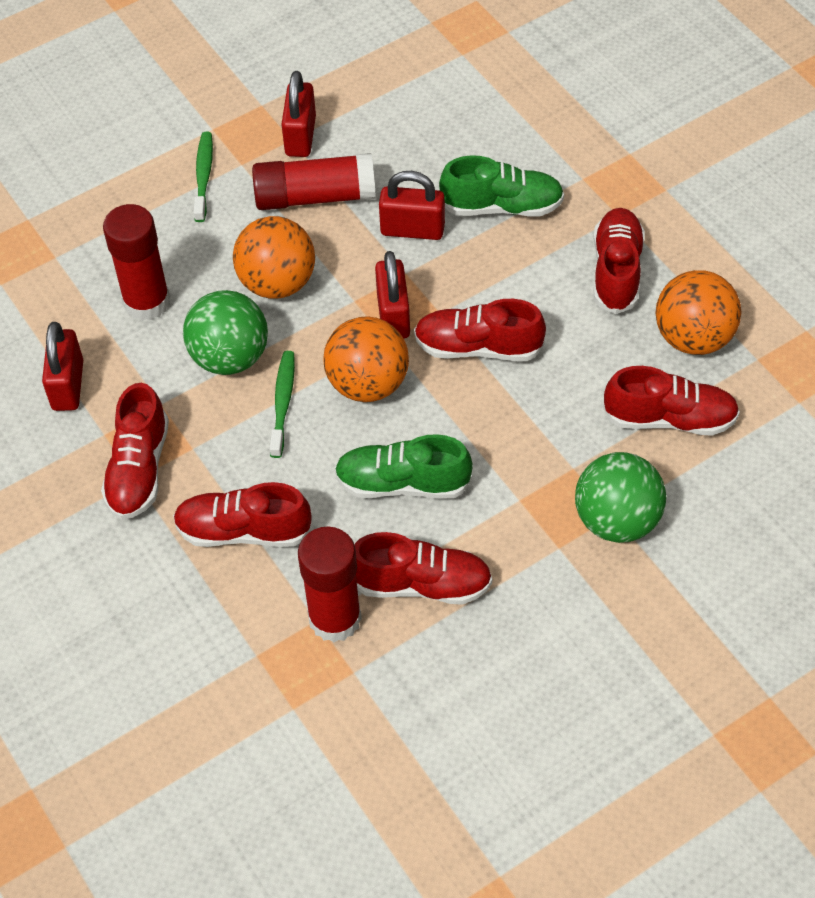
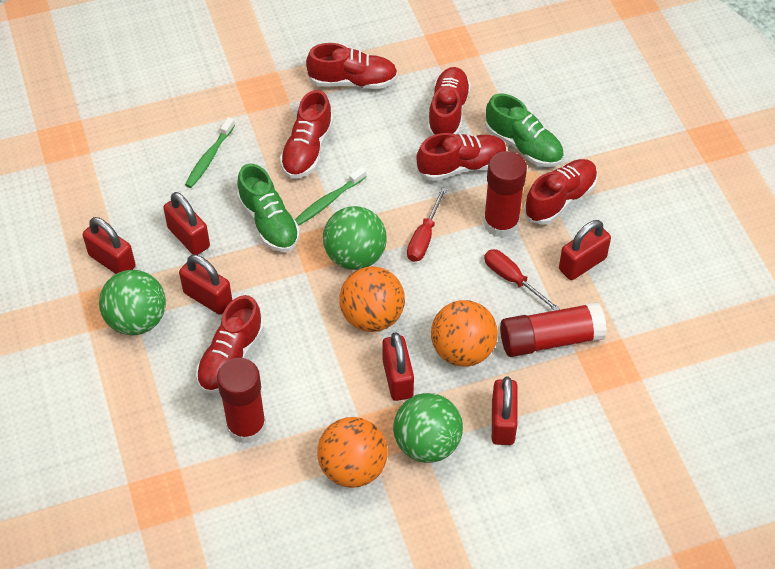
green ball: [183,290,268,375] [575,452,666,543] = 2 -> [99,270,166,335] [323,206,387,270] [393,393,463,463] = 3
red padlock: [42,322,83,411] [281,71,316,157] [375,251,410,339] [379,171,445,240] = 4 -> [83,217,136,274] [163,192,210,255] [179,255,232,315] [382,332,414,401] [492,376,518,445] [559,220,611,280] = 6
red screwdriver: none = 0 -> [407,187,447,262] [484,249,560,311] = 2

